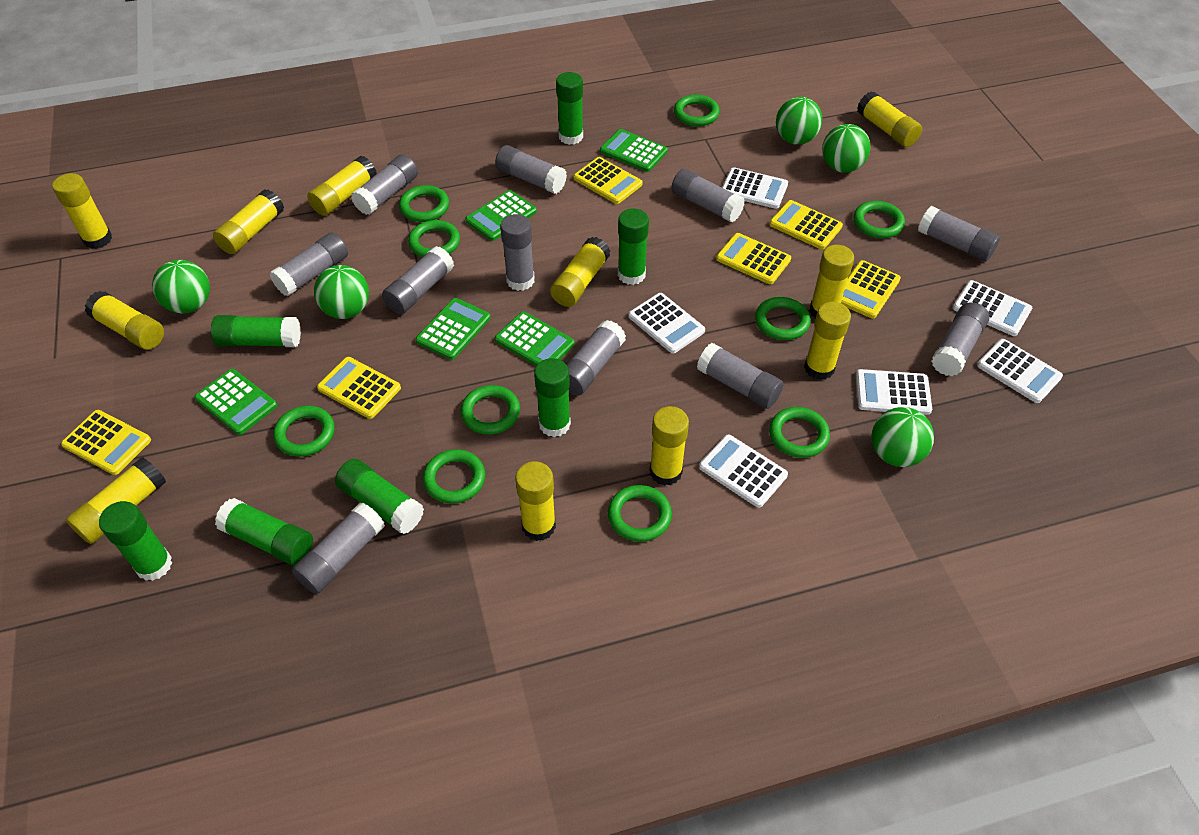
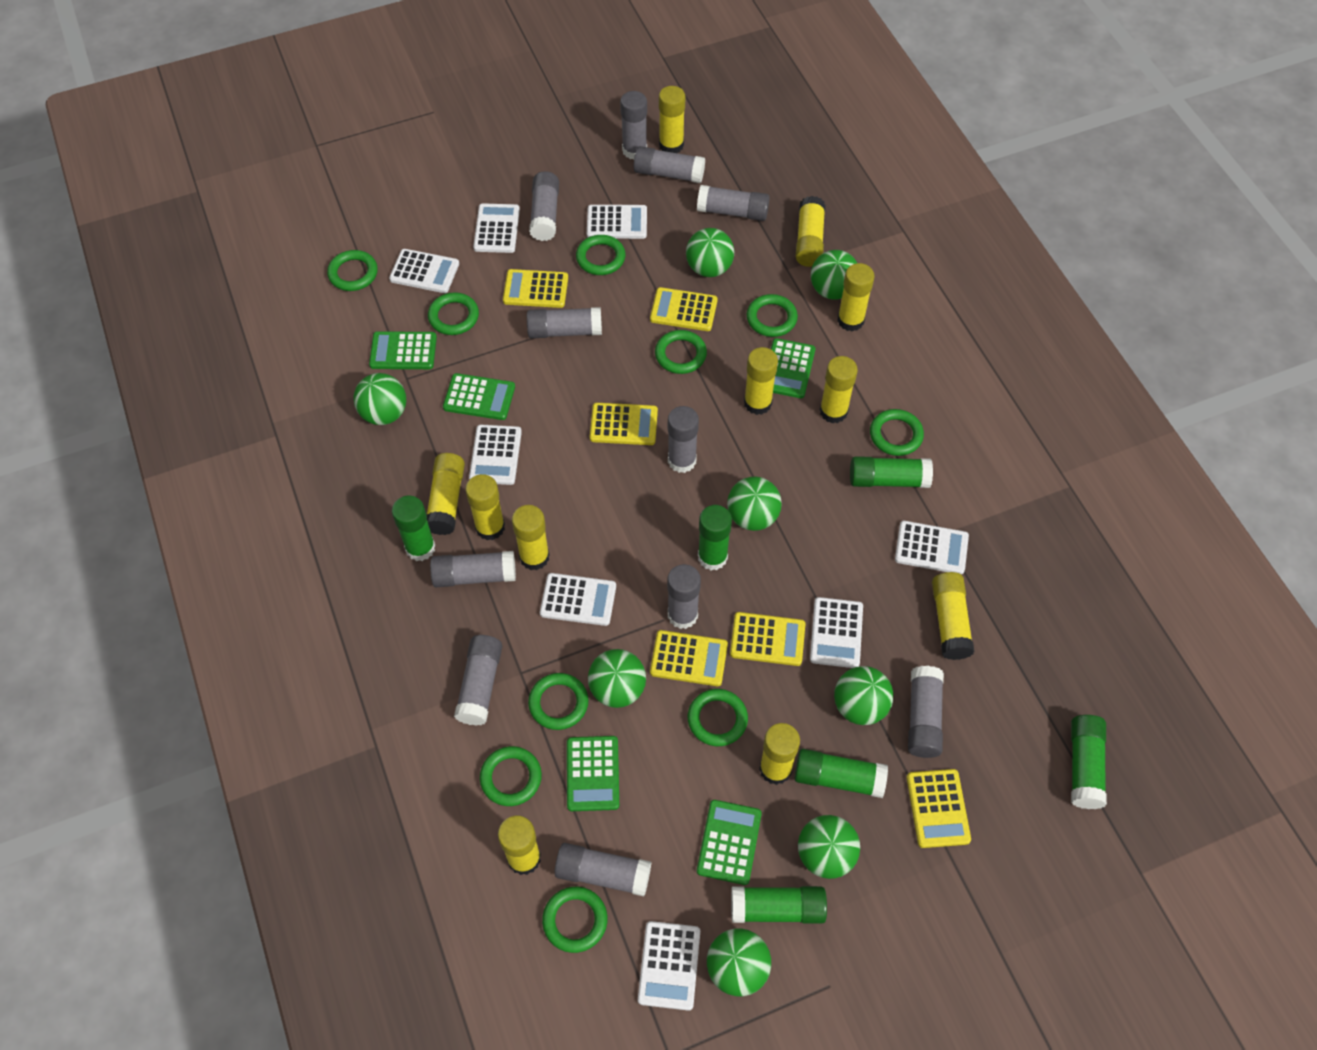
green ball: [152,260,210,313] [314,265,369,319] [776,97,822,145] [822,124,871,173] [871,407,934,467] = 5 -> [353,373,406,425] [588,649,646,708] [686,228,734,277] [707,928,771,996] [727,477,782,531] [798,815,860,879] [811,250,857,300] [834,666,893,725] = 8
green glue stick: [99,501,172,581] [211,315,301,347] [215,498,313,565] [335,459,424,534] [534,358,571,437] [556,72,583,145] [618,209,649,285] = 7 -> [392,495,435,561] [698,505,732,570] [731,886,827,924] [795,749,888,798] [850,456,933,488] [1071,715,1107,809] = 6
white calculator: [628,293,705,354] [699,435,788,508] [722,167,788,209] [856,369,932,415] [953,280,1032,336] [977,339,1063,403] = 6 -> [389,249,459,293] [469,425,522,485] [473,203,520,253] [540,573,616,626] [587,205,647,239] [638,921,700,1011] [810,597,863,668] [895,521,969,574] = 8

